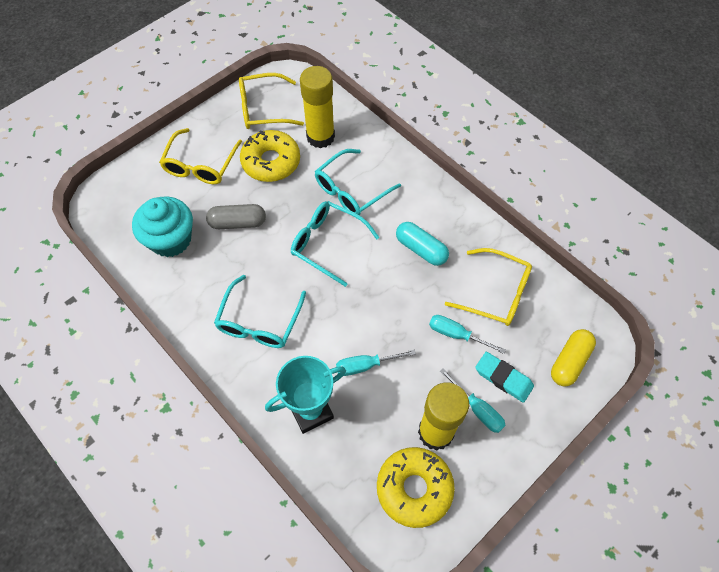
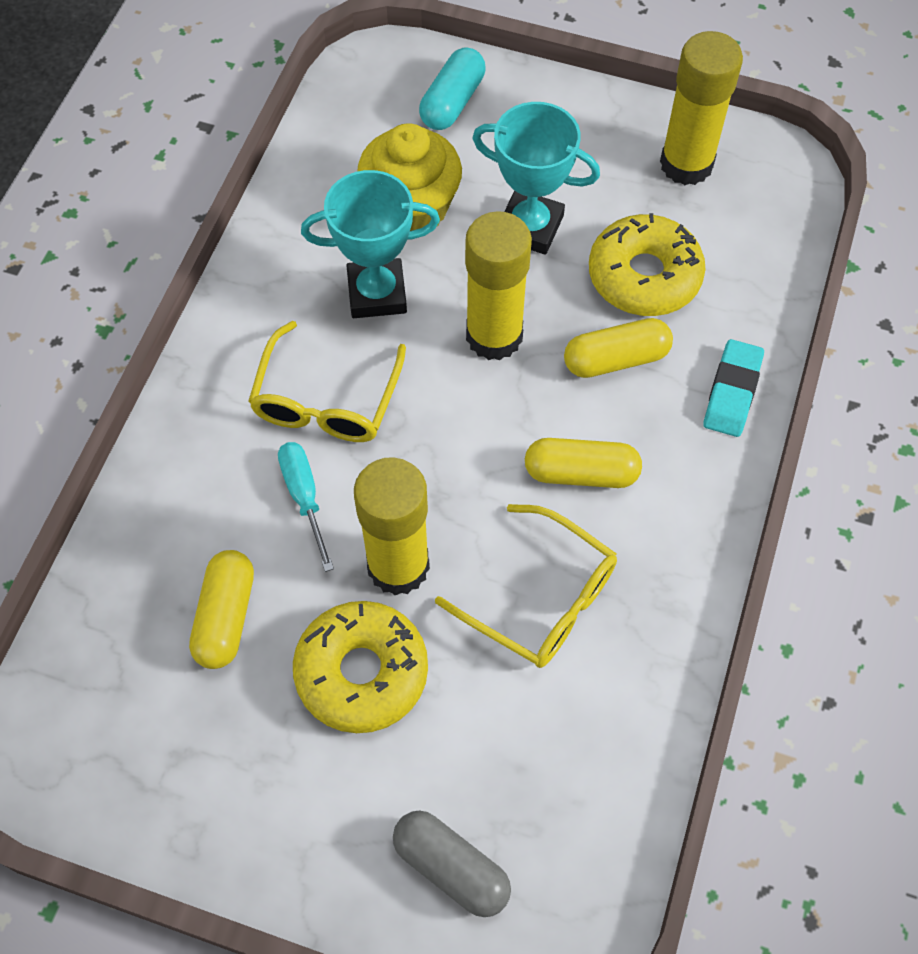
turquoise cupcake: [132,196,193,257] = 1 -> none = 0
turquoise glasses: [214,275,306,348] [291,201,380,287] [315,149,401,215] = 3 -> none = 0
turquoise screwdriver: [336,350,416,376] [429,315,506,354] [439,368,506,433] = 3 -> [278,442,334,572] = 1
turquoise trophy: [265,356,346,434] = 1 -> [301,170,440,318] [472,102,600,255] = 2
yellow capsule: [551,329,596,387] = 1 -> [189,550,254,669] [525,438,642,488] [564,318,673,378] = 3
yellow cupcake: none = 0 -> [357,123,462,231] = 1
yellow glasses: [159,128,242,184] [239,73,304,129] [445,248,532,326] = 3 -> [248,321,406,442] [435,504,617,668] = 2
yellow glue stick: [300,66,335,148] [418,382,469,451] = 2 -> [354,457,430,596] [465,211,532,360] [660,31,743,185] = 3

